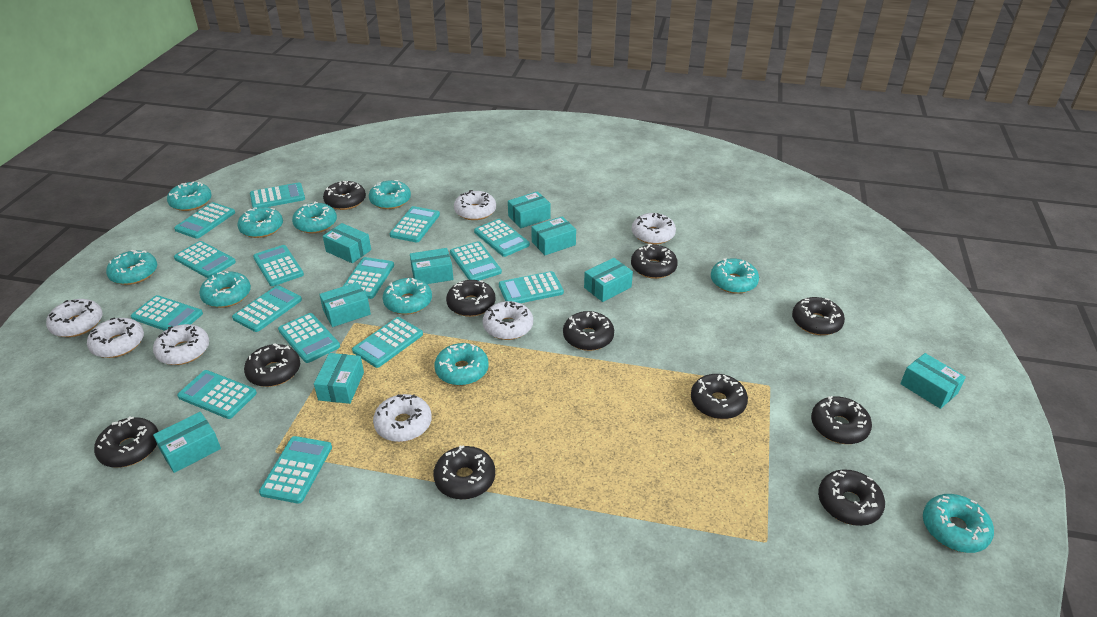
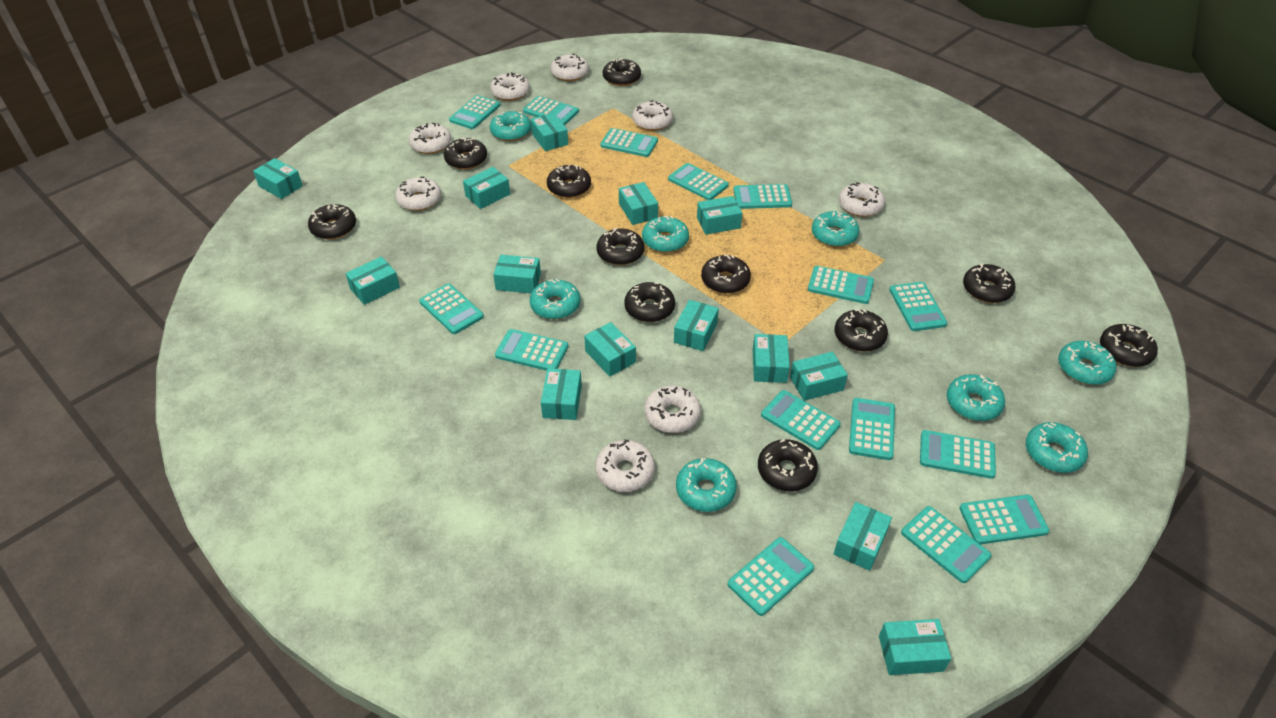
turquoise box: [153,412,221,473] [314,353,364,404] [319,282,371,327] [323,223,371,263] [410,248,453,284] [508,191,551,228] [531,216,576,255] [584,258,633,302] [900,353,966,409] = 9 -> [253,158,303,199] [345,257,400,305] [463,167,510,209] [493,255,541,293] [531,113,568,151] [541,368,582,420] [584,322,636,377] [619,182,658,225] [674,300,719,351] [697,196,742,235] [753,334,790,383] [790,352,848,401] [834,502,892,571] [879,619,951,675] = 14
turquoise donut: [106,250,157,285] [167,182,212,211] [199,271,251,308] [237,207,283,238] [292,202,337,233] [369,180,411,209] [383,278,432,315] [435,343,489,386] [711,258,759,294] [923,494,994,553] = 10 -> [490,111,531,141] [530,279,580,319] [642,216,689,252] [676,458,737,512] [812,211,859,247] [947,374,1005,421] [1026,422,1088,473] [1058,341,1116,385] = 8
white donut: [46,299,103,337] [87,317,144,358] [153,324,209,365] [373,394,432,442] [454,190,496,220] [483,301,533,340] [632,213,676,244] = 7 -> [395,176,441,211] [408,123,451,154] [490,72,530,101] [550,54,589,81] [595,439,655,492] [632,100,673,131] [644,385,701,433] [839,182,885,217] = 8

